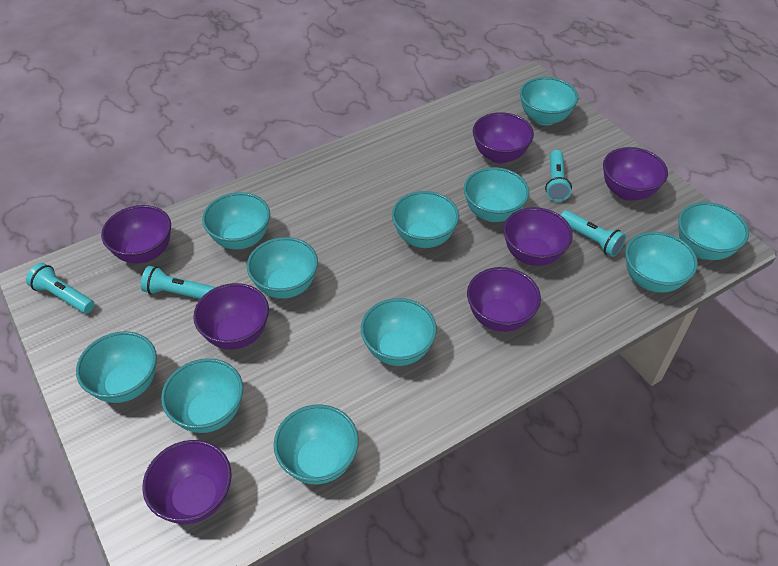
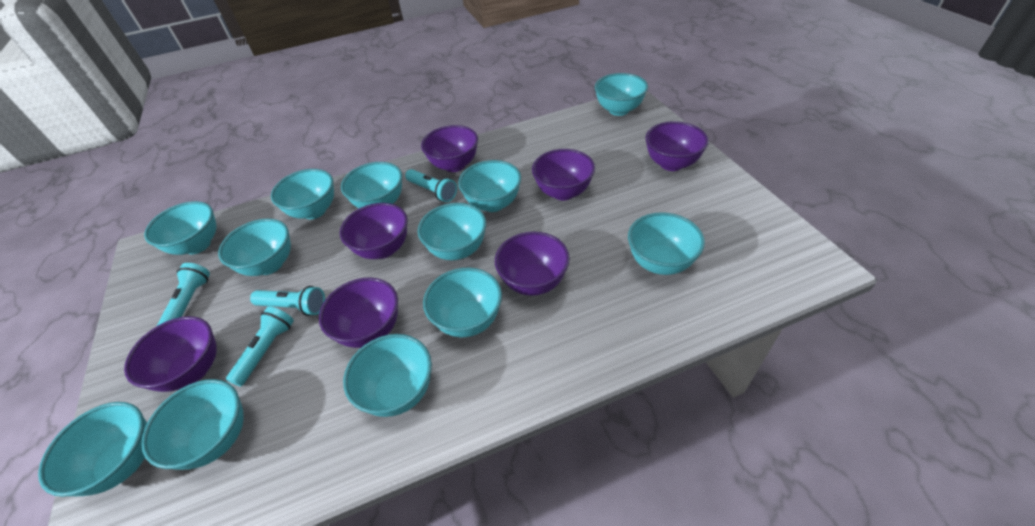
turquoise bowl: [76,331,157,403] [161,358,243,433] [202,192,270,250] [247,237,318,299] [274,405,359,484] [361,298,437,366] [392,191,459,248] [464,167,529,222] [520,77,578,126] [625,232,698,293] [678,202,749,260] = 11 -> [38,402,147,497] [141,379,244,470] [144,201,217,255] [218,219,291,276] [271,169,334,219] [341,162,402,208] [343,334,432,417] [418,203,486,260] [423,267,502,337] [458,160,521,212] [595,73,648,116] [628,212,705,275] = 12

